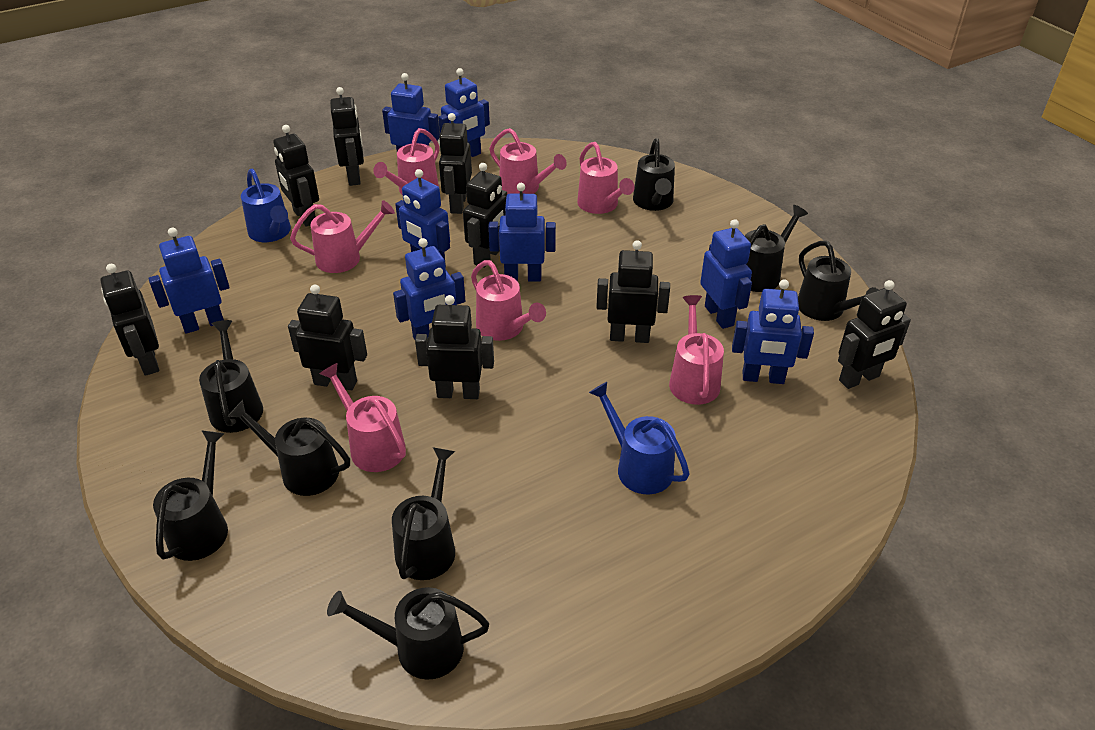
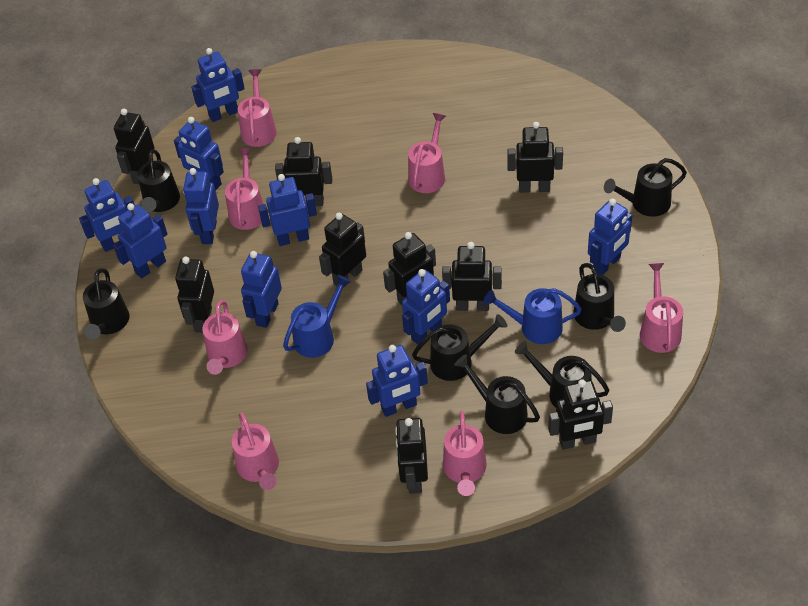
black watering can: [153,430,228,561] [199,320,263,433] [227,400,350,496] [327,587,489,680] [392,447,455,580] [633,138,675,211] [745,205,808,292] [798,241,878,321] = 8 -> [83,268,129,339] [137,149,180,212] [412,314,507,381] [454,354,540,434] [515,341,610,408] [573,263,626,332] [604,158,687,217] = 7
blue robot: [148,228,230,334] [382,73,440,151] [393,238,465,340] [395,169,450,268] [438,68,490,157] [488,183,556,282] [700,219,752,329] [732,279,814,384] = 8 -> [79,178,135,252] [113,203,167,279] [174,117,224,191] [183,168,219,244] [191,48,245,122] [241,251,282,328] [258,174,317,246] [366,345,428,417] [402,269,450,344] [588,198,632,275] = 10

